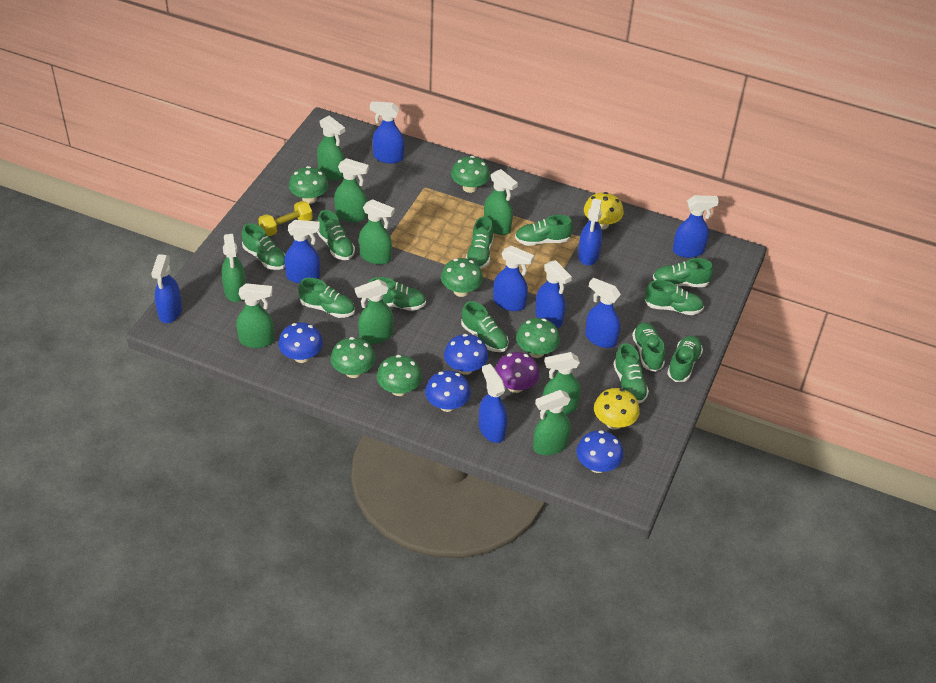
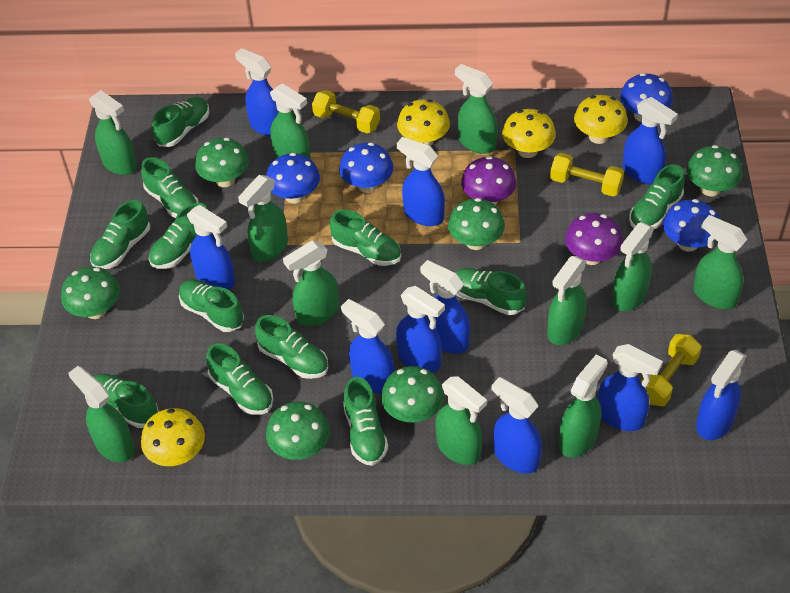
blue spray bottle: [151,254,182,323] [284,220,320,284] [370,101,404,164] [479,364,507,443] [493,246,534,311] [535,260,572,328] [578,199,603,266] [585,278,621,348] [673,195,719,258] = 9 -> [187,205,235,290] [235,48,279,136] [341,299,394,393] [396,286,445,373] [397,137,445,226] [420,260,470,354] [492,377,542,474] [597,344,663,431] [622,97,678,184] [696,350,747,440] = 10
green spray bottle: [222,234,246,302] [236,283,274,348] [317,116,345,181] [334,158,369,223] [355,279,394,344] [359,199,394,265] [484,169,518,235] [533,390,571,455] [543,352,581,415] = 9 -> [68,366,135,462] [89,90,137,175] [238,175,288,262] [270,83,311,159] [283,240,339,326] [435,376,487,465] [455,64,498,154] [547,256,587,345] [559,354,607,458] [612,222,654,311] [693,215,747,309] = 11
purple mushroom: [495,352,539,393] = 1 -> [461,156,516,205] [565,213,623,265] = 2
yellow dumbbell: [258,201,313,236] = 1 -> [312,90,380,133] [550,153,624,196] [641,334,702,406] = 3
yellow mushroom: [584,192,624,230] [594,388,640,430] = 2 -> [141,408,205,466] [397,99,450,146] [502,109,556,158] [574,95,628,144] = 4

